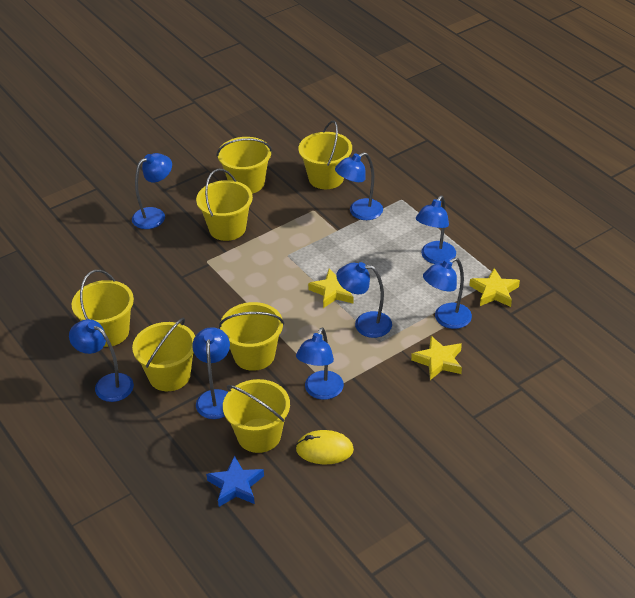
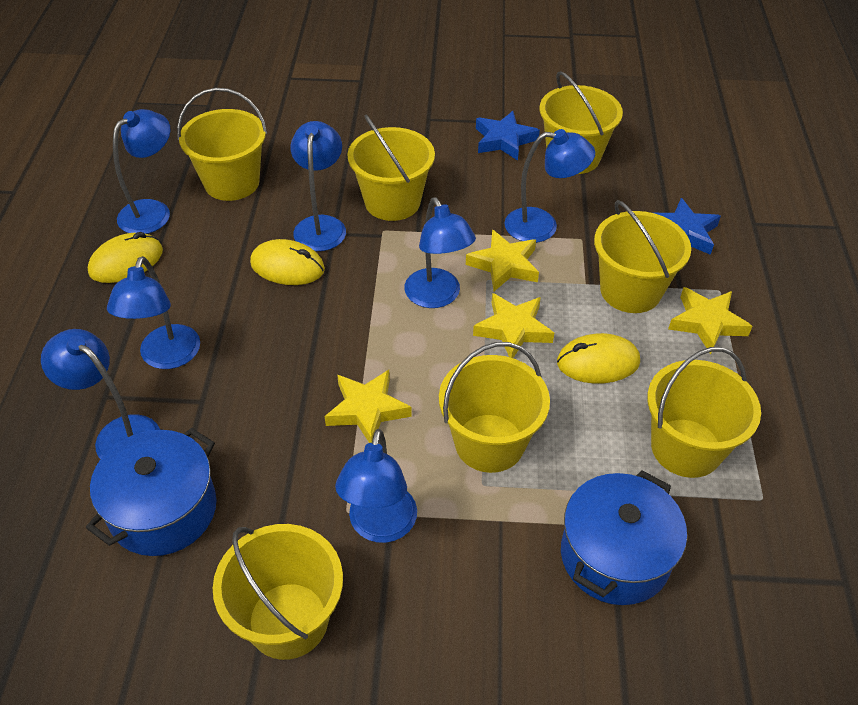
blue lamp: [69,319,134,402] [132,153,172,229] [192,327,230,419] [296,327,344,400] [335,152,383,220] [336,262,392,338] [416,196,456,264] [423,258,472,329] = 8 -> [41,329,160,459] [107,256,200,369] [113,109,171,234] [290,121,346,251] [335,429,417,543] [404,197,476,308] [505,129,595,243] = 7
blue pot: none = 0 -> [86,428,217,556] [561,470,687,605] = 2
blue star: [206,456,264,507] = 1 -> [476,111,540,161] [655,198,721,255] = 2
yellow mouse: [296,430,354,464] = 1 -> [88,232,163,283] [250,239,325,285] [557,333,640,384] = 3
yellow star: [308,268,353,308] [411,336,462,380] [469,268,520,307] = 3 -> [325,370,412,443] [466,230,539,291] [473,293,554,358] [668,287,752,354] = 4

